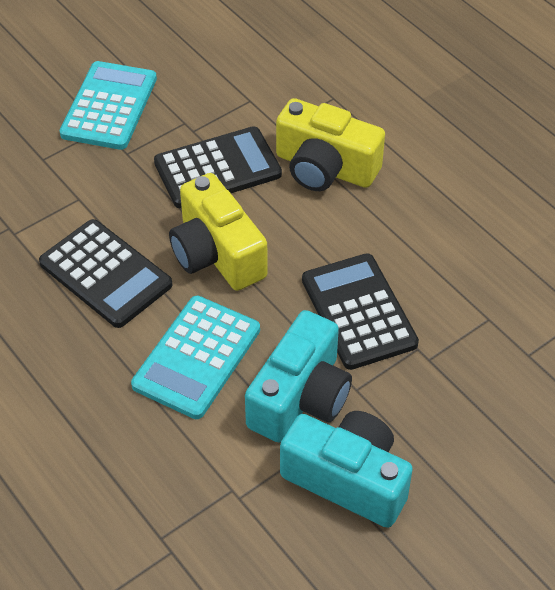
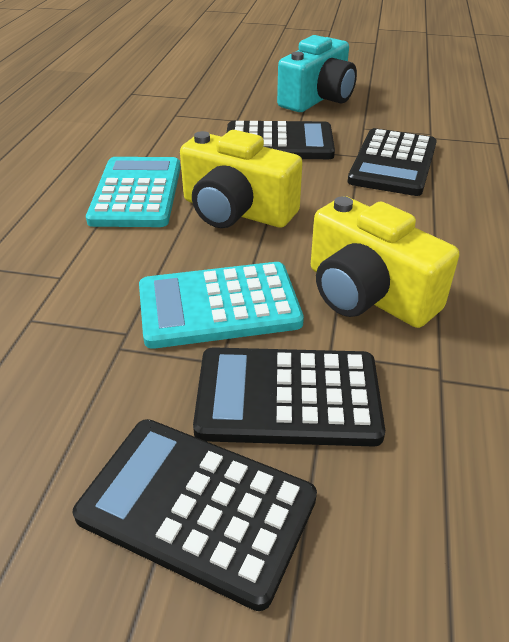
black calculator: [39,219,172,328] [154,126,282,208] [302,253,419,370] = 3 -> [73,419,317,611] [193,347,385,447] [227,121,335,159] [348,128,437,196] = 4
turquoise camera: [245,310,352,443] [280,411,413,528] = 2 -> [277,35,357,112] = 1

